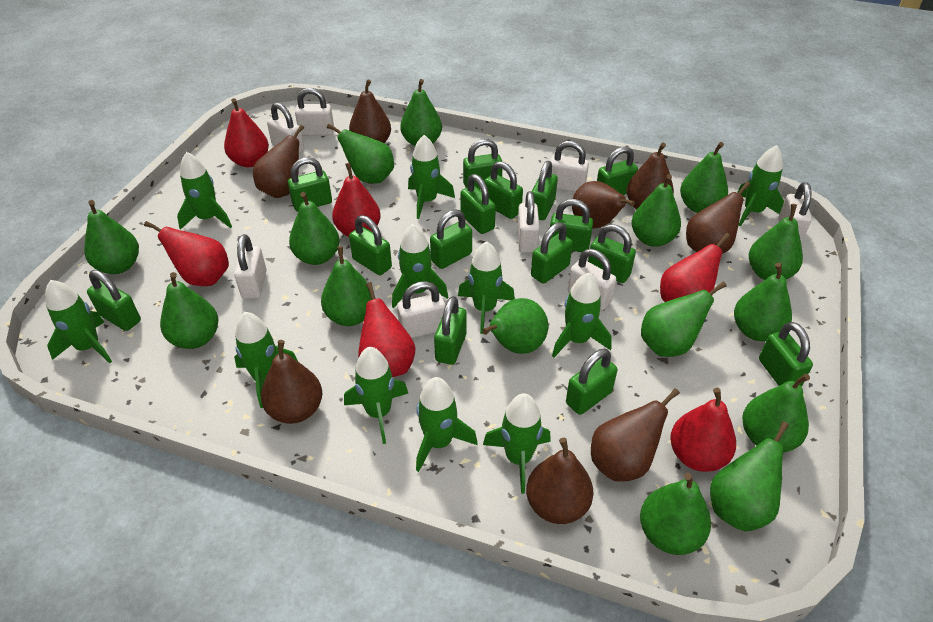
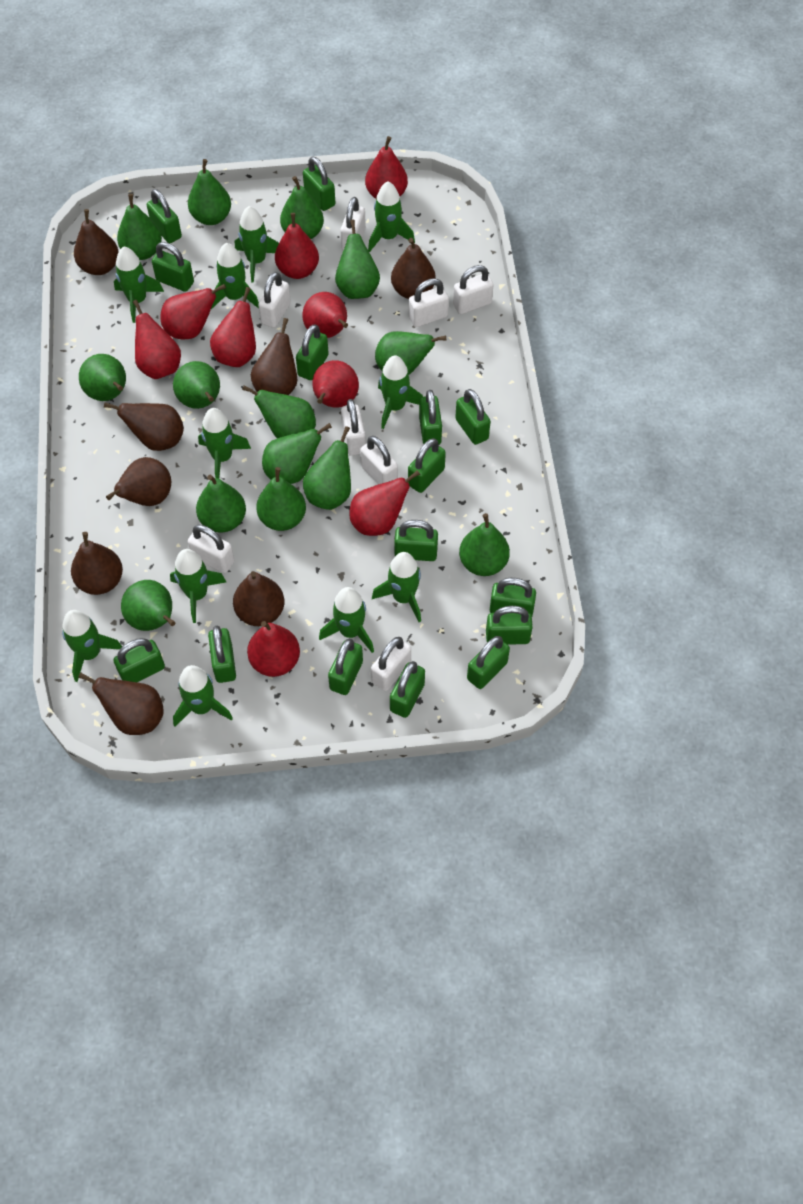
green pear: [84,200,139,274] [160,272,219,349] [289,192,340,265] [321,246,372,326] [327,124,394,184] [400,79,442,146] [482,298,548,354] [631,174,681,247] [640,472,711,555] [641,281,727,357] [680,142,728,213] [710,421,789,532] [734,263,792,341] [742,373,810,452] [749,204,803,280] = 15 -> [79,354,126,401] [117,194,162,260] [121,580,176,631] [173,361,220,409] [188,159,231,225] [196,475,246,532] [242,385,316,438] [256,467,306,531] [262,423,332,484] [280,176,324,239] [303,426,351,510] [335,219,380,299] [375,331,447,375] [459,513,510,576] = 14
red pear: [144,221,229,286] [224,98,269,167] [332,163,381,237] [358,282,415,377] [660,233,730,302] [670,388,736,472] = 6 -> [133,300,181,379] [160,284,226,340] [210,287,256,367] [247,621,300,677] [275,213,319,279] [302,292,348,338] [312,360,359,408] [349,470,420,536] [365,136,408,199] = 9

